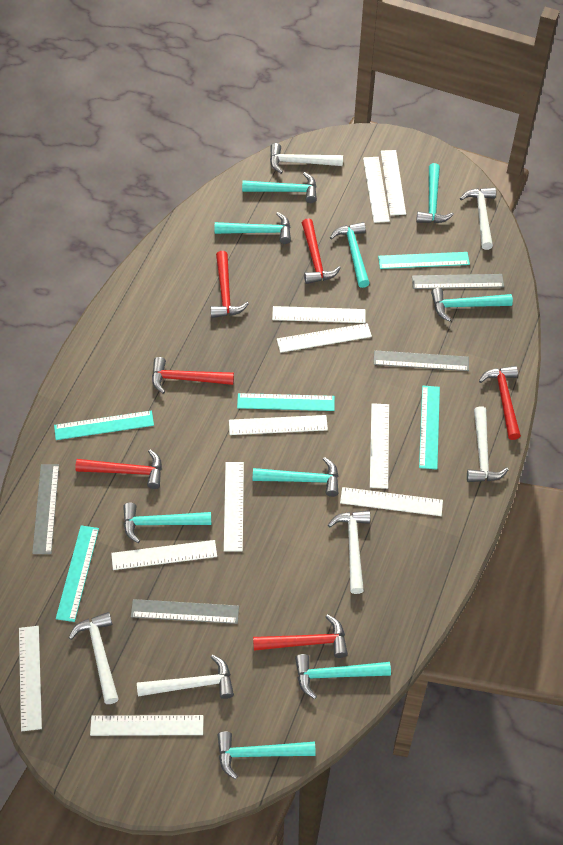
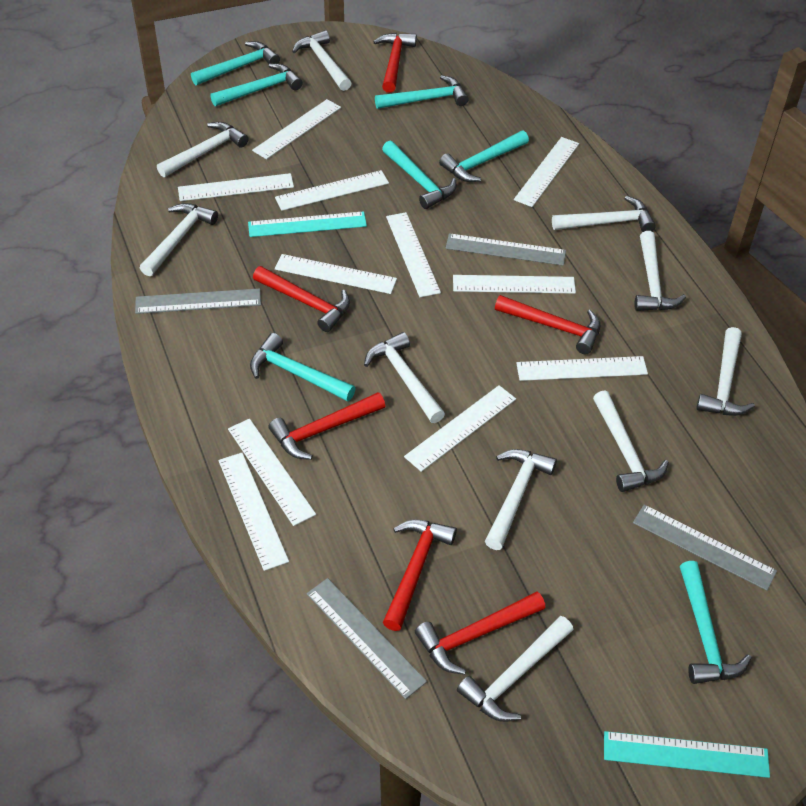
turquoise hammer: [123,503,211,543] [215,212,291,244] [218,731,316,779] [242,172,317,203] [253,457,339,497] [295,654,391,699] [330,222,370,288] [416,163,454,223] [431,288,513,322] = 9 -> [191,41,280,85] [210,63,303,106] [250,333,356,401] [375,75,469,109] [382,141,456,209] [439,130,529,182] [680,561,752,684] = 7
turquoise ruler: [54,411,154,440] [56,525,99,622] [237,393,335,411] [378,252,470,269] [419,386,440,470] = 5 -> [248,211,367,237] [604,731,770,778] = 2
white hammer: [69,612,119,704] [137,655,234,699] [270,143,343,174] [328,510,371,594] [460,187,496,250] [467,406,509,482] = 6 -> [140,203,218,276] [157,122,249,177] [292,30,352,91] [364,332,445,423] [457,616,573,722] [485,449,557,550] [552,196,656,232] [593,390,669,492] [635,231,686,311] [696,327,755,416] = 10

